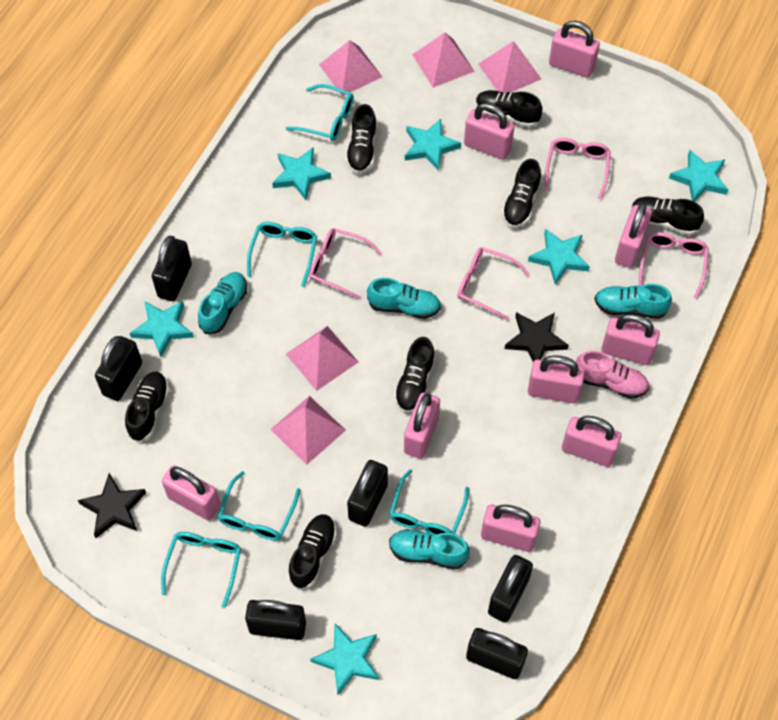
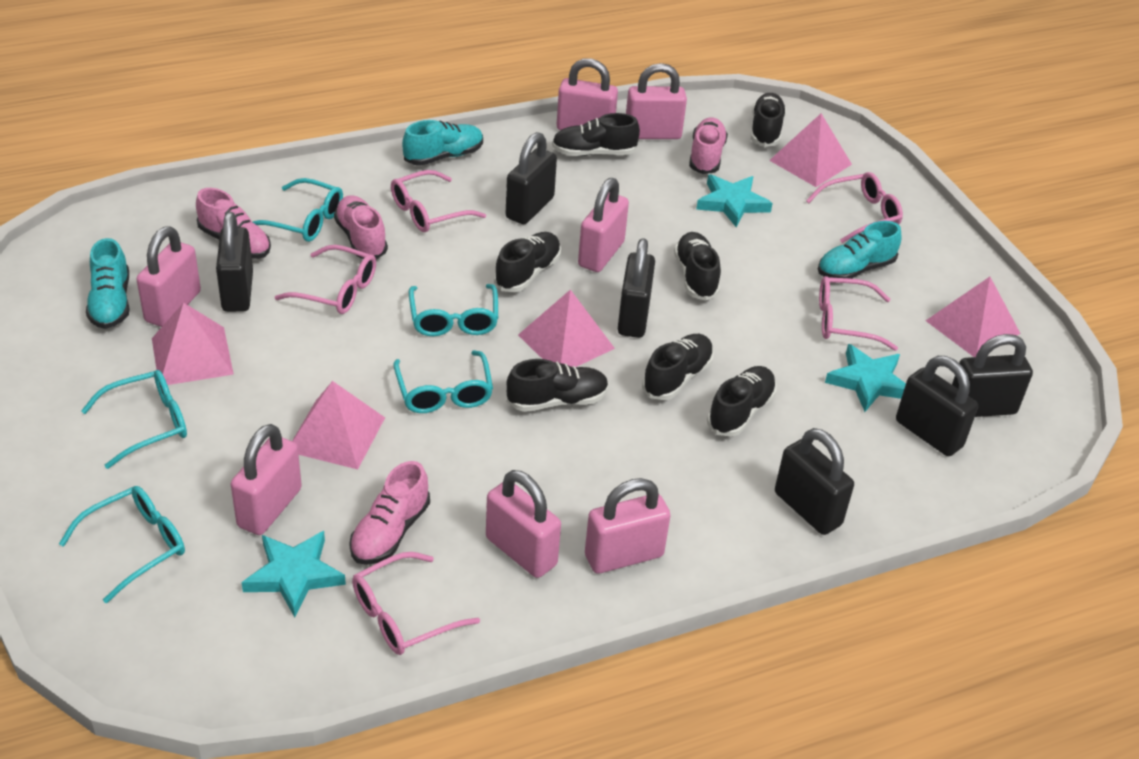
black star: [78,473,146,538] [505,312,569,362] = 2 -> none = 0
pink glasses: [309,228,382,300] [458,247,530,321] [545,138,611,200] [639,232,709,299] = 4 -> [275,245,376,314] [352,552,480,655] [391,170,486,232] [806,172,903,243] [819,276,898,351] = 5
pink padlock: [162,465,220,521] [404,393,440,459] [464,103,515,160] [481,505,540,552] [528,355,585,403] [549,21,600,78] [562,416,621,467] [601,314,660,365] [615,202,652,268] = 9 -> [136,226,201,327] [231,424,302,535] [486,470,561,578] [556,58,618,131] [578,178,629,272] [585,478,671,574] [626,63,687,139] = 7
pink shoe: [576,351,649,399] = 1 -> [196,188,271,259] [334,195,388,259] [349,461,430,565] [689,118,728,174] = 4
turquoise shoe: [198,272,247,334] [367,278,441,319] [389,529,470,569] [595,284,672,319] = 4 -> [86,238,130,329] [402,120,483,166] [818,221,902,279] = 3
turquoise star: [130,301,194,357] [272,148,331,200] [310,624,379,695] [405,119,461,171] [528,229,590,285] [669,150,729,201] = 6 -> [241,531,346,617] [696,174,773,227] [825,344,906,412] = 3

